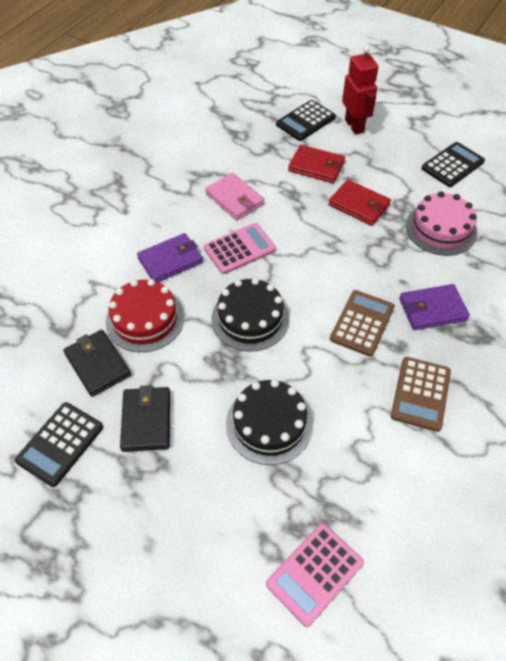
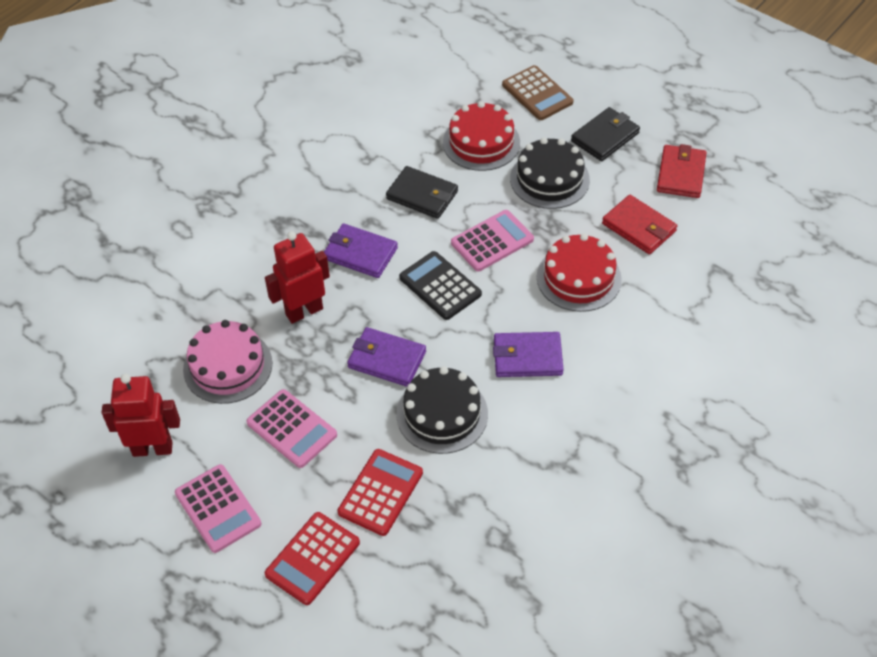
black calculator: [15,402,103,487] [276,100,336,141] [422,142,485,187] = 3 -> [399,251,482,320] = 1
brown calculator: [330,290,395,357] [391,357,451,432] = 2 -> [502,65,574,120] = 1
pink calculator: [204,223,276,274] [266,523,364,627] = 2 -> [175,464,261,553] [246,389,337,468] [451,210,534,272] = 3
pink wallet: [205,173,265,220] = 1 -> none = 0
purple wallet: [137,233,203,282] [399,284,470,330] = 2 -> [324,223,398,278] [347,327,426,387] [493,332,564,377] = 3
red cake: [106,279,184,352] = 1 -> [443,101,520,171] [537,233,622,312] = 2
red calculator: none = 0 -> [265,512,360,605] [338,449,423,536] = 2
red robot: [342,45,378,135] = 1 -> [102,374,180,457] [265,231,330,324] = 2

